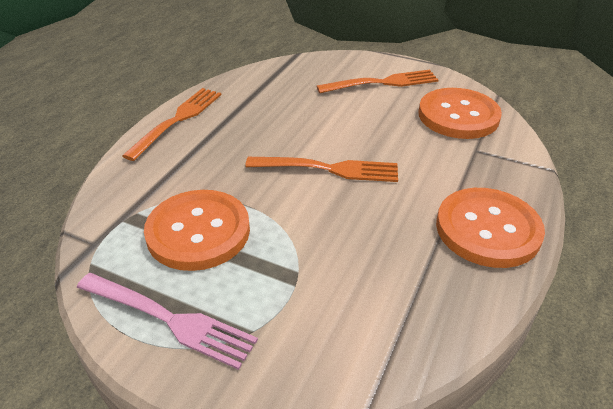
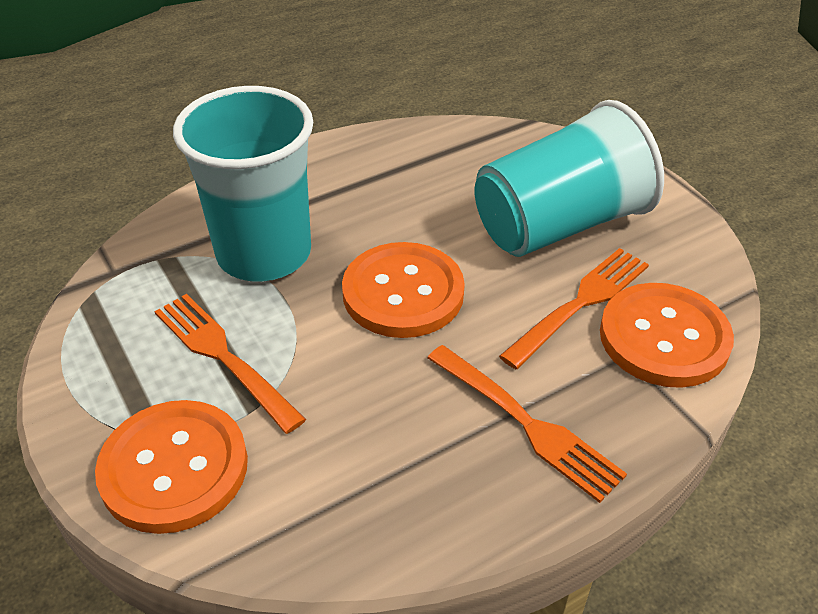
pink fork: [77,273,258,370] = 1 -> none = 0
turquoise cup: none = 0 -> [173,86,313,282] [474,100,664,257] = 2

